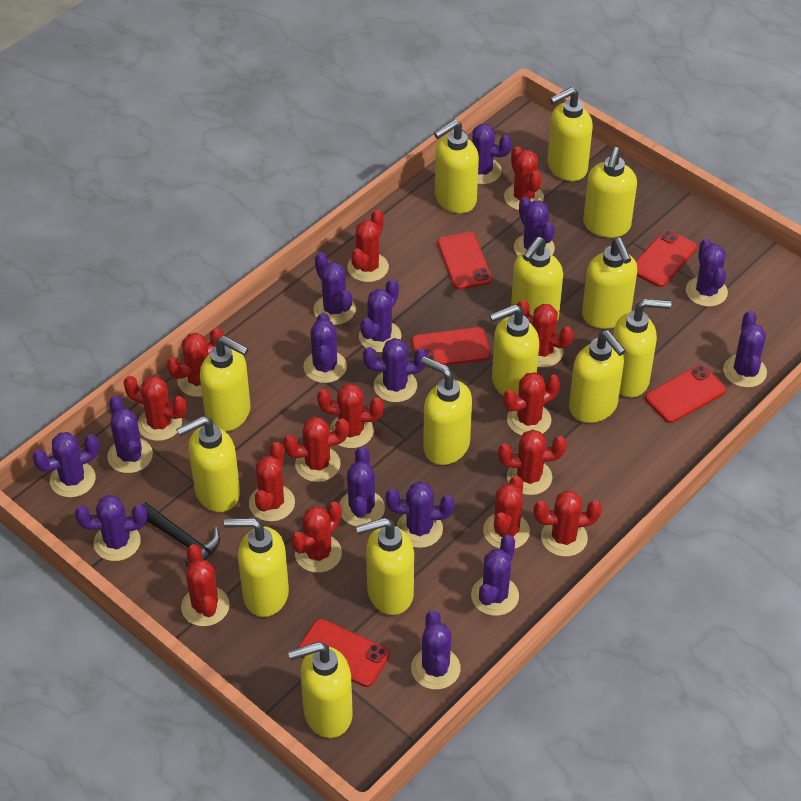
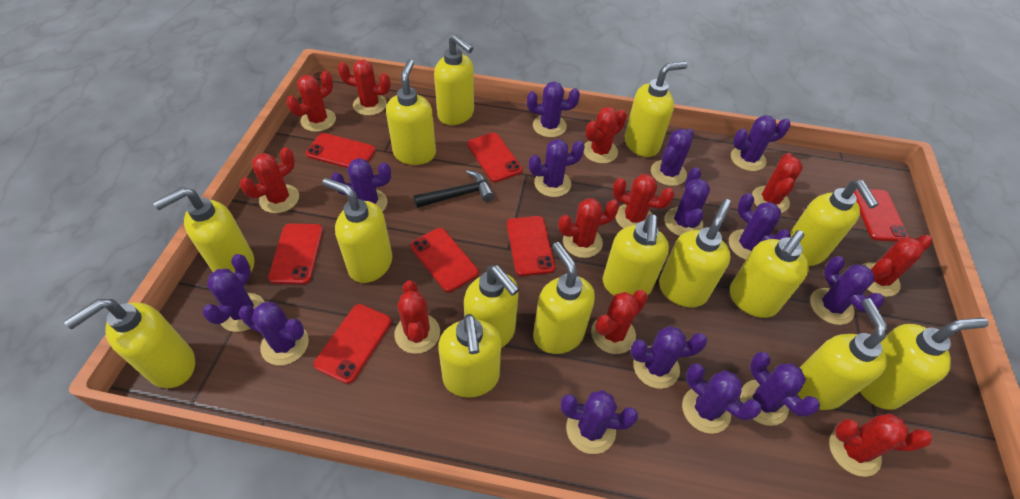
purple cactus: [32,432,99,498] [75,495,147,561] [107,396,153,473] [303,313,347,383] [314,252,356,325] [339,446,385,526] [359,279,402,352] [363,338,428,402] [385,482,455,548] [411,610,460,690] [462,124,512,184] [471,535,519,616] [514,197,555,256] [686,239,728,307] [723,311,767,388] = 15 -> [202,254,264,332] [239,302,309,365] [331,158,391,212] [527,82,580,138] [529,139,585,197] [561,390,638,454] [630,326,707,389] [651,129,694,186] [664,167,710,236] [682,363,762,434] [729,193,791,260] [731,115,791,171] [740,352,820,426] [810,256,884,325] = 14
red cactus: [123,376,187,441] [167,327,223,397] [181,544,230,626] [249,442,295,522] [283,417,349,482] [291,501,342,573] [317,383,384,448] [347,210,389,282] [483,476,530,549] [498,429,567,495] [503,372,560,436] [504,146,544,210] [517,300,574,368] [533,490,602,557] = 14 -> [240,147,299,213] [286,71,336,132] [338,60,391,116] [394,280,440,354] [558,198,619,258] [583,107,627,164] [591,290,648,354] [613,174,674,229] [752,153,803,213] [829,413,932,477] [862,235,932,297] = 11
red phone: [298,619,390,687] [412,327,490,368] [437,232,492,290] [636,230,697,287] [645,365,726,423] = 5 -> [268,223,323,284] [306,133,376,168] [314,304,392,384] [410,228,479,292] [467,132,523,182] [507,216,555,276] [854,189,909,242] = 7
yellow soap dispenser: [176,416,240,512] [200,336,251,432] [224,518,289,617] [288,642,353,738] [356,518,414,615] [421,357,472,465] [434,120,479,213] [489,304,539,396] [511,237,563,321] [547,87,593,181] [569,330,626,423] [582,238,637,329] [583,147,637,238] [613,299,671,397] = 14 -> [64,299,195,388] [153,187,254,273] [322,178,392,283] [386,59,436,165] [434,34,474,125] [438,314,501,398] [464,265,519,348] [533,242,595,354] [603,214,669,296] [625,61,687,157] [659,199,731,308] [730,230,809,318] [790,180,879,266] [797,298,888,410] [860,317,989,410] = 15

